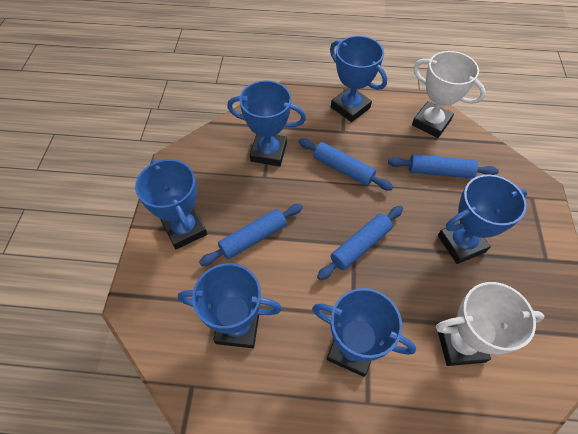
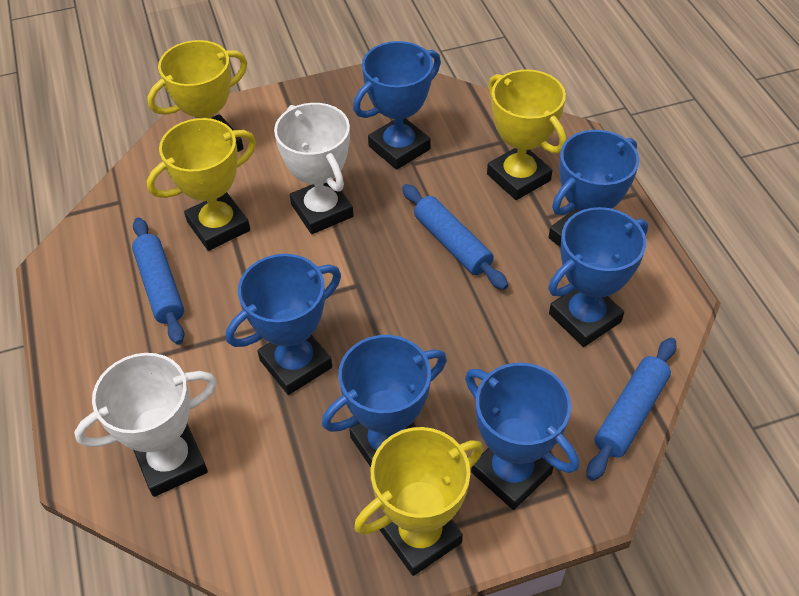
blue rolling pin: [199,204,303,266] [298,138,393,191] [317,206,403,280] [388,154,499,178] = 4 -> [132,217,185,345] [402,184,508,290] [587,338,677,481] = 3
yellow trophy: none = 0 -> [147,40,247,152] [147,118,256,251] [354,427,483,576] [487,69,567,200] = 4

